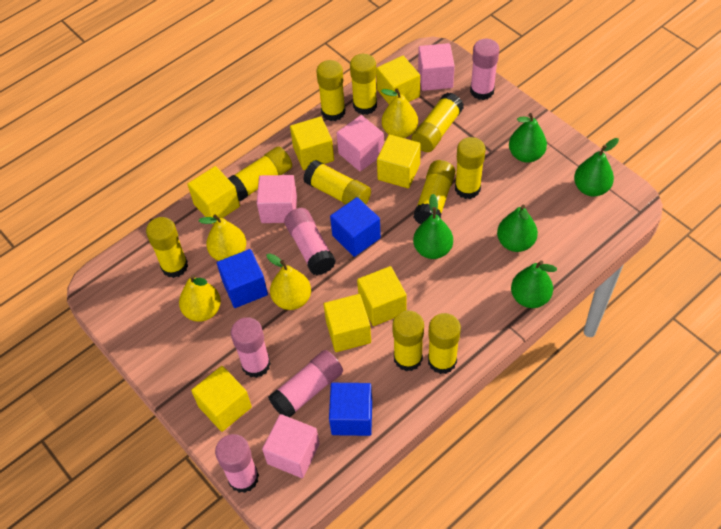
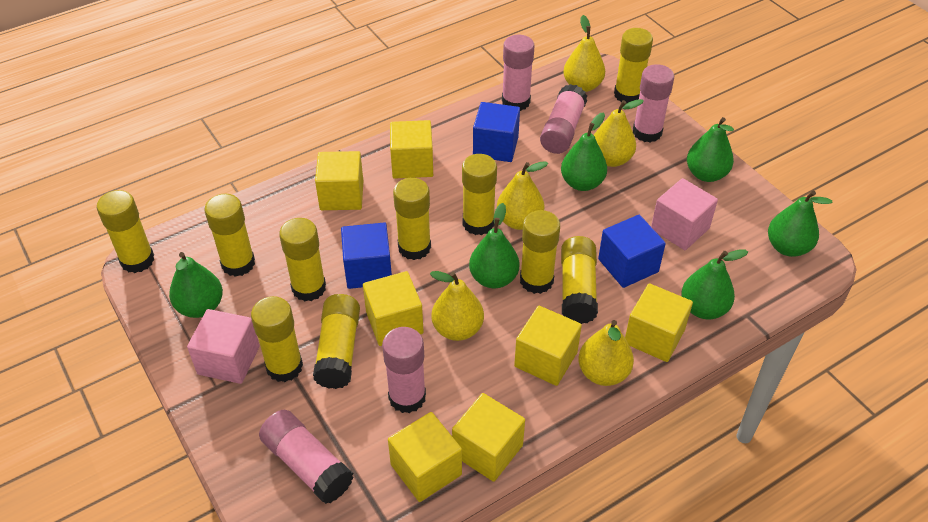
green pear: [413,194,453,259] [497,205,538,252] [509,113,547,163] [511,260,557,308] [574,138,619,196] = 5 -> [169,252,223,318] [469,203,519,288] [561,113,607,191] [681,249,748,319] [687,117,734,182] [768,191,833,257] = 6
pink cube: [257,175,297,223] [262,414,320,478] [337,115,384,171] [418,43,455,91] = 4 -> [187,309,260,384] [651,178,718,250] = 2
yellow pear: [179,275,221,322] [199,214,246,261] [267,253,311,310] [381,88,418,138] = 4 -> [430,271,484,341] [497,161,548,230] [563,15,605,92] [578,320,634,386] [594,99,644,167] = 5

